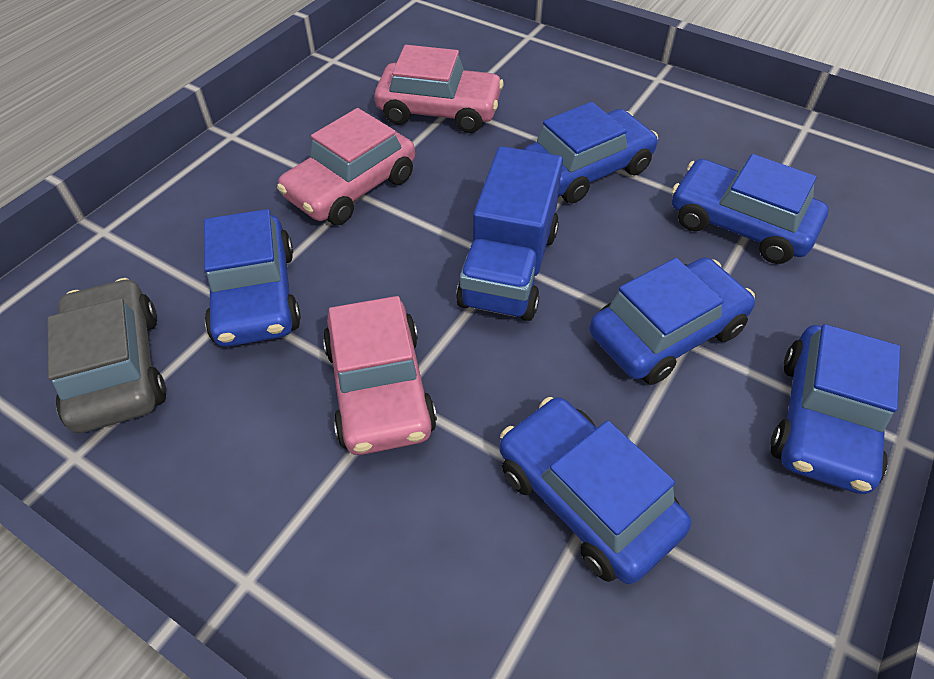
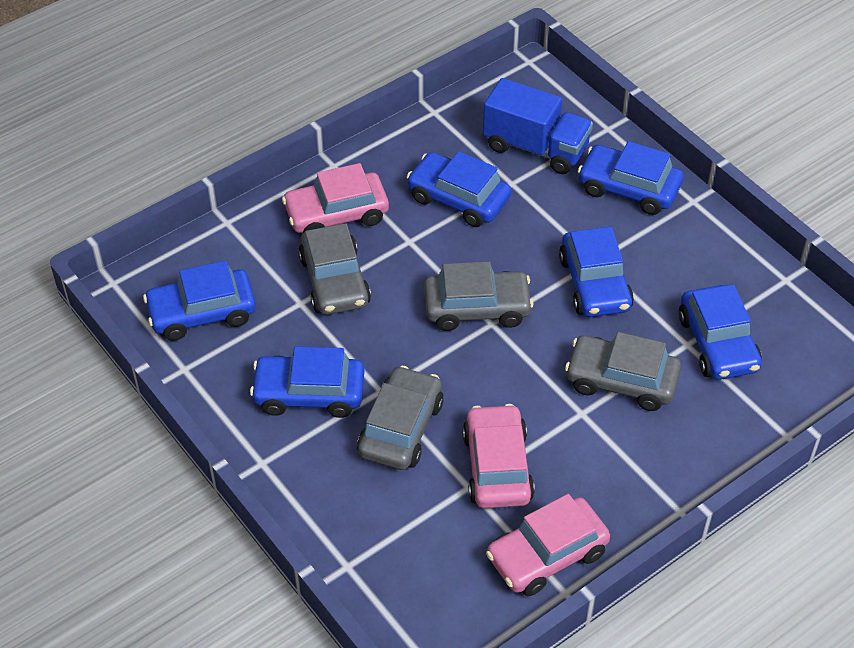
grey car: [47,278,166,433] = 1 -> [298,223,371,315] [357,366,444,470] [424,261,533,331] [565,332,681,411] = 4

